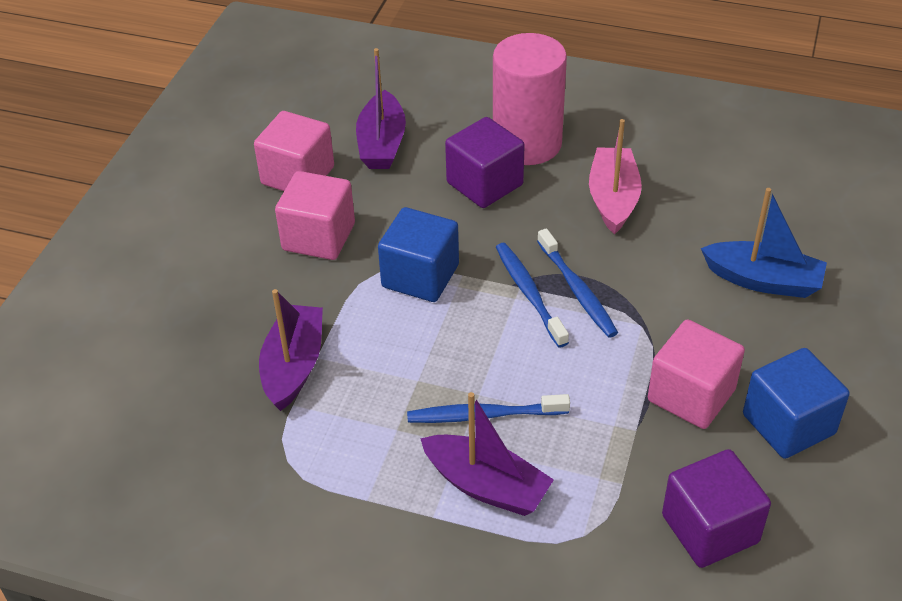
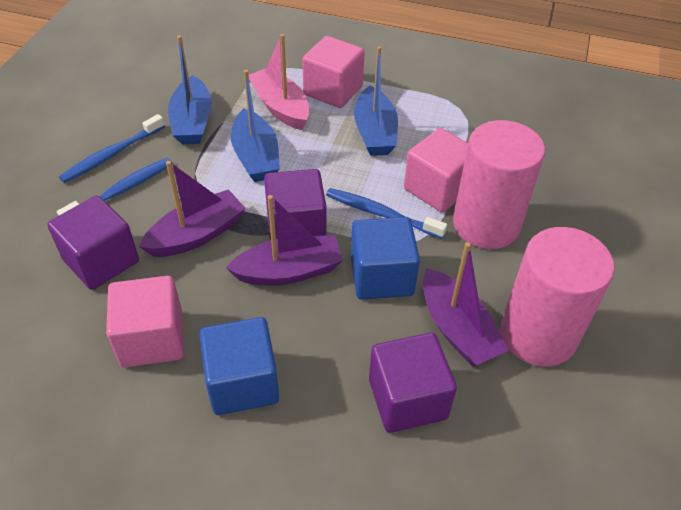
blue boat: [701,188,827,298] = 1 -> [168,35,212,144] [231,70,280,182] [354,46,398,156] = 3
pink cylinder: [493,33,567,165] = 1 -> [453,120,545,249] [501,227,614,367] = 2
purple cube: [445,117,525,208] [662,449,771,568] = 2 -> [47,196,139,290] [264,169,327,240] [369,333,457,433] = 3

